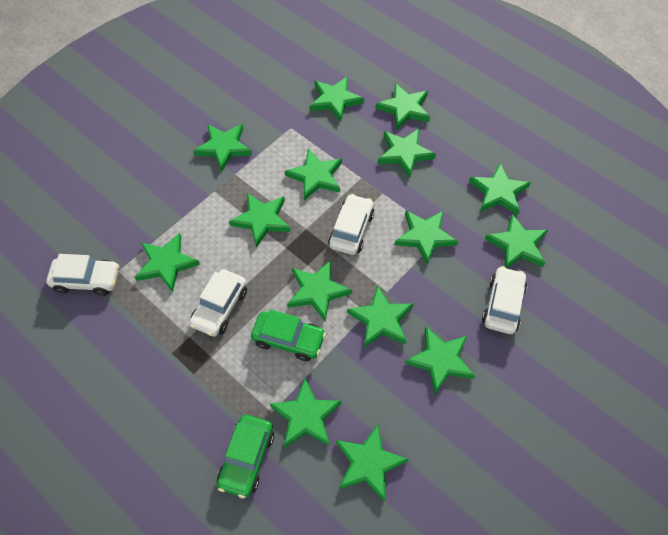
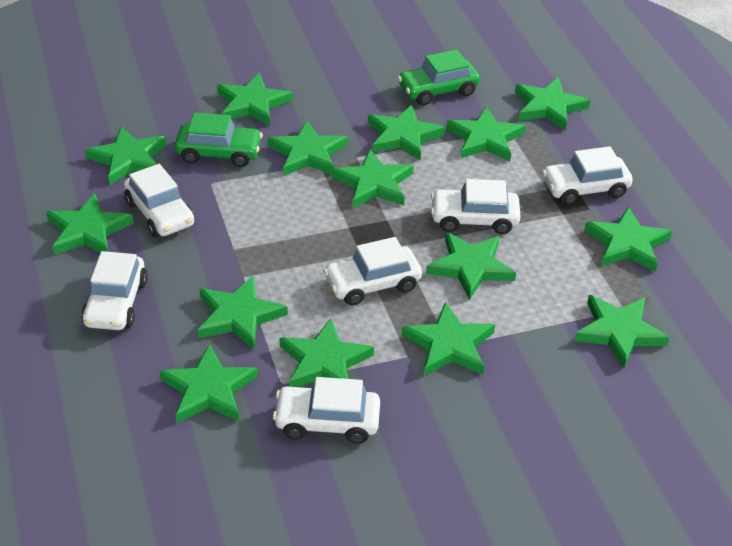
white car: [46,254,119,296] [189,269,247,337] [328,194,374,255] [482,266,527,334] = 4 -> [81,251,147,330] [124,164,195,238] [273,377,380,444] [323,237,422,306] [431,179,521,234] [542,146,633,205] = 6

